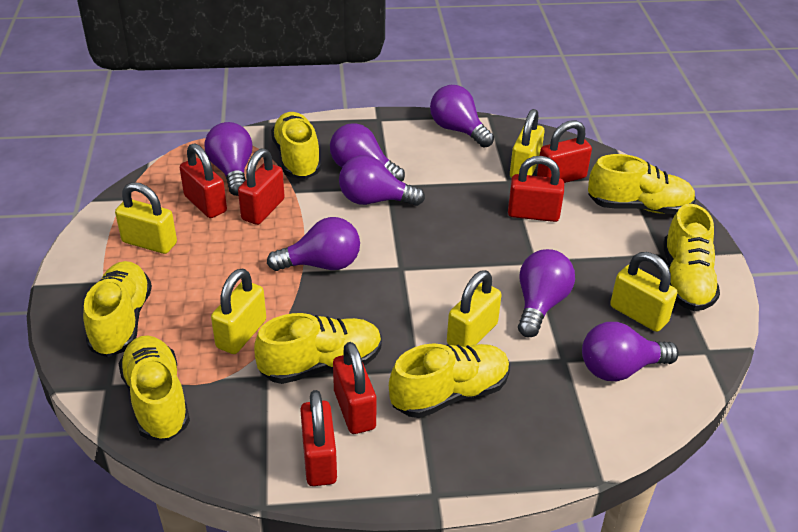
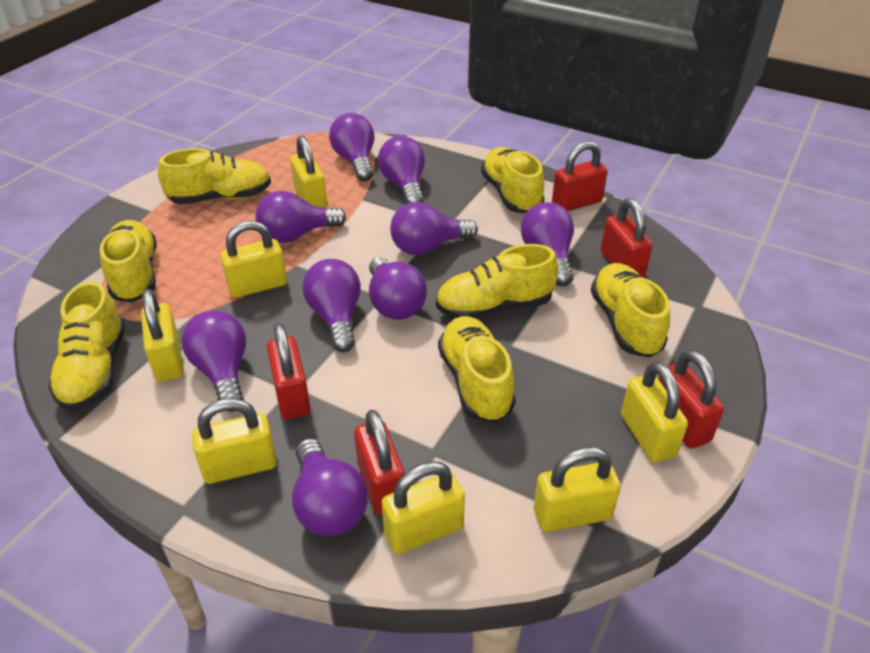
purple light bulb: [204,122,253,196] [267,217,360,271] [330,123,405,182] [339,155,425,206] [430,85,494,148] [518,249,575,337] [582,322,679,381] = 7 -> [182,310,246,412] [255,191,346,243] [292,438,368,536] [302,259,361,352] [329,113,374,181] [369,257,427,320] [378,136,425,204] [390,202,478,255] [521,202,574,286] = 9
red padlock: [180,143,227,218] [238,149,285,225] [300,390,337,486] [333,342,376,434] [508,156,564,222] [537,120,592,183] = 6 -> [267,323,311,419] [354,410,405,515] [552,141,608,211] [601,198,653,277] [658,350,724,449] = 5
yellow padlock: [115,182,177,254] [211,269,266,354] [447,270,501,347] [510,109,545,178] [610,252,677,332] = 5 -> [141,289,184,382] [192,398,277,484] [220,221,287,298] [290,136,327,208] [381,461,465,554] [534,447,621,532] [621,362,688,462] = 7

